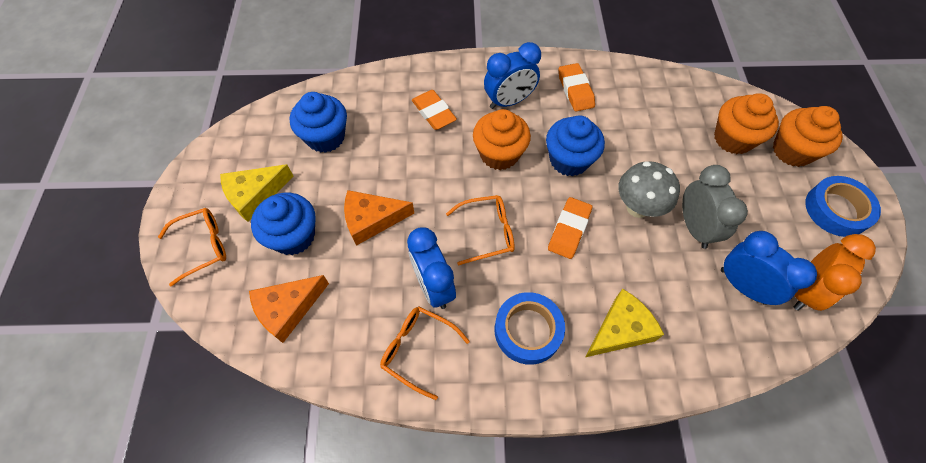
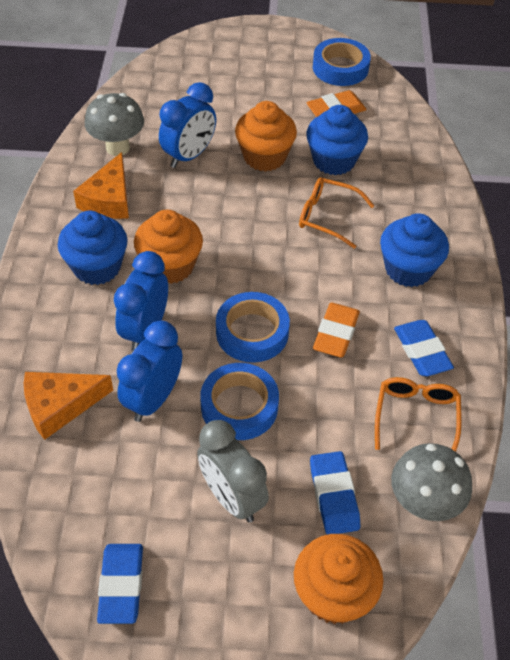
blue eraser: none = 0 -> [97,544,143,624] [310,451,360,535] [394,320,454,376] = 3
blue tape: [495,292,565,365] [805,176,881,237] = 2 -> [200,363,279,440] [216,292,290,363] [313,38,371,86] = 3
grey mushroom: [618,161,680,218] = 1 -> [85,93,144,156] [391,443,472,521] = 2
orange clock: [794,234,876,311] = 1 -> none = 0
orange eraser: [412,90,457,130] [548,197,592,259] [559,63,595,111] = 3 -> [306,90,367,117] [313,303,360,358] = 2
orange glasses: [158,208,226,286] [380,307,470,400] [446,195,515,266] = 3 -> [299,177,374,249] [375,377,462,452] = 2
yellow cheese: [220,164,293,222] [586,289,664,357] = 2 -> none = 0

